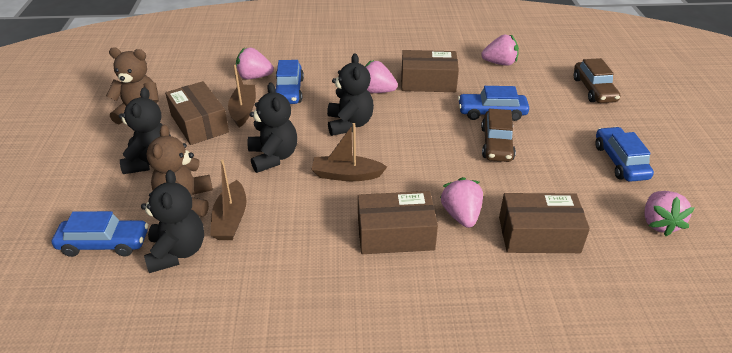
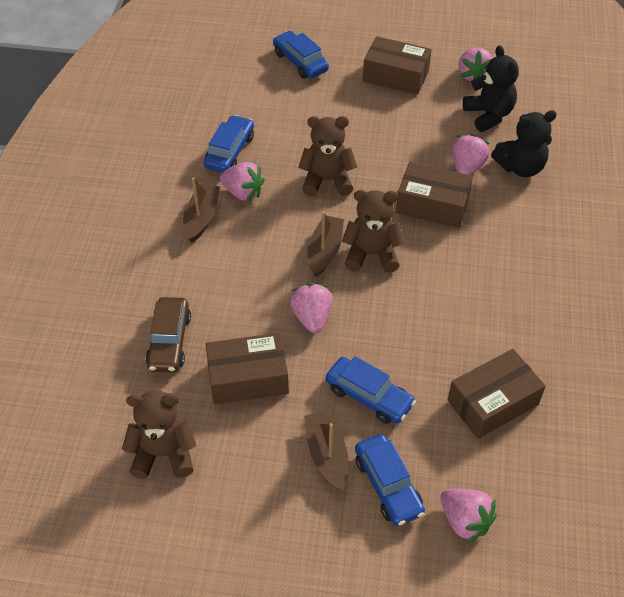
black teddy bear: [119,87,171,174] [141,170,204,273] [247,83,297,173] [327,53,374,136] = 4 -> [463,45,519,132] [491,110,557,177] = 2
brown car: [481,109,516,162] [574,58,620,103] = 2 -> [146,297,191,373] = 1
brown teddy bear: [106,47,159,124] [147,125,213,217] = 2 -> [122,390,196,479] [298,116,357,196] [342,190,405,273] = 3

